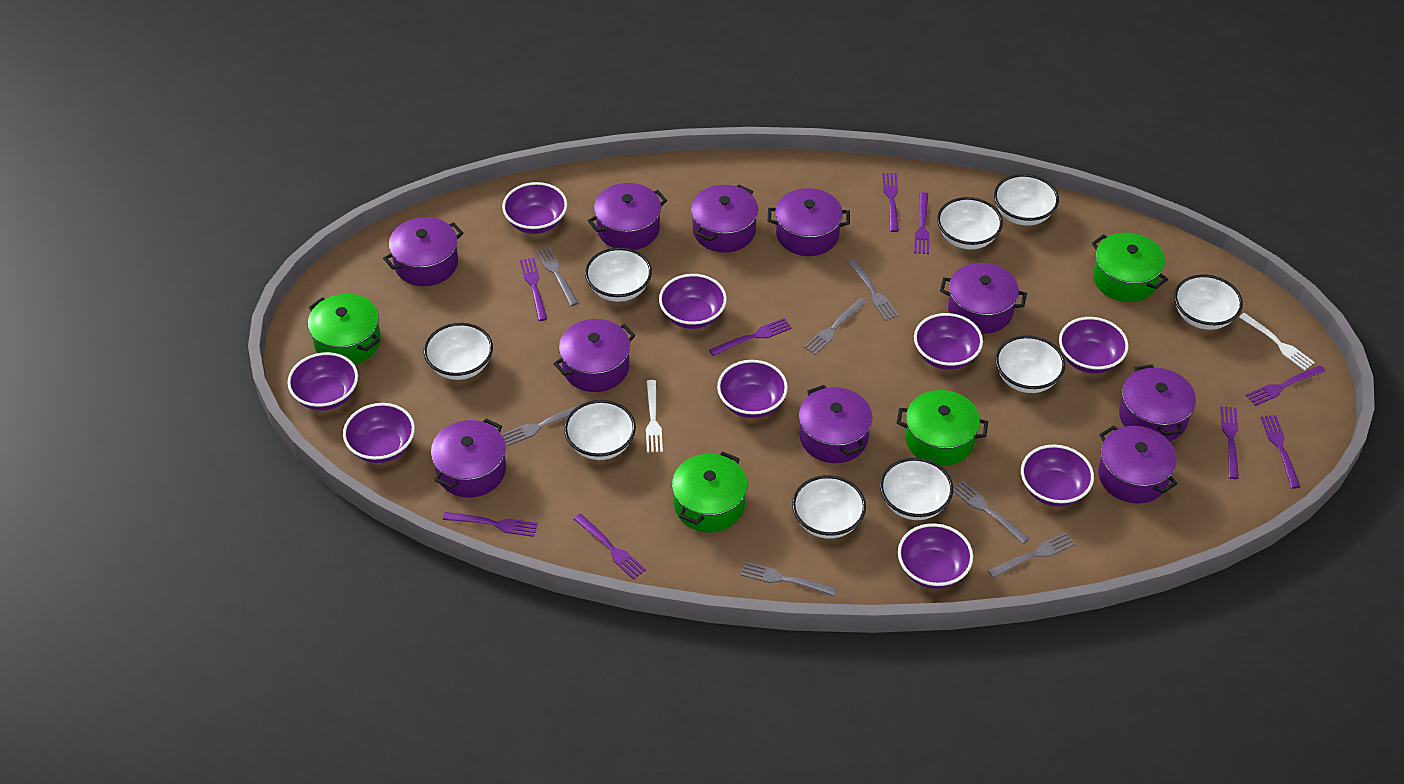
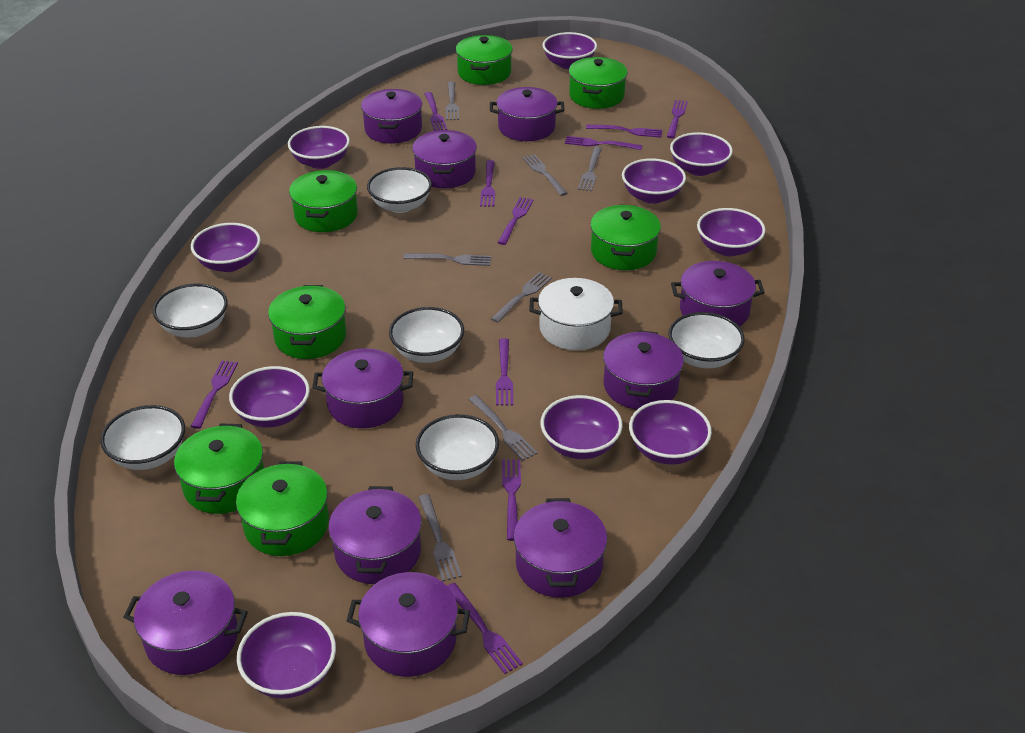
green pot: [308,294,381,365] [672,451,748,532] [897,390,988,466] [1092,232,1168,302] = 4 -> [174,423,264,514] [236,461,329,556] [268,285,346,359] [289,170,358,232] [456,35,513,85] [569,57,628,109] [590,204,661,270] = 7
purple bowl: [287,352,358,411] [343,403,415,463] [502,182,567,234] [659,274,727,329] [717,360,788,418] [898,523,973,589] [914,313,983,370] [1021,444,1094,507] [1059,317,1129,374] = 9 -> [191,223,261,272] [229,366,310,427] [237,612,336,698] [288,126,350,169] [540,395,623,459] [542,32,597,69] [622,158,686,204] [629,400,712,465] [670,132,733,176] [697,208,766,256] = 10
purple fork: [443,512,538,537] [520,258,547,321] [574,514,646,580] [709,318,792,356] [882,173,899,232] [914,192,930,254] [1220,406,1239,479] [1246,365,1325,406] [1261,415,1300,489] = 9 -> [191,360,238,429] [425,92,447,131] [448,583,523,674] [480,160,495,207] [496,338,513,406] [498,197,534,245] [502,459,521,541] [565,136,643,150] [586,124,662,138] [667,100,688,138] = 10
white bowl: [424,323,493,380] [564,400,636,460] [585,247,652,302] [792,475,866,539] [880,458,953,520] [937,197,1003,249] [994,174,1059,226] [995,335,1065,393] [1174,274,1243,330] = 9 -> [100,405,185,470] [153,283,228,337] [367,167,432,213] [389,307,464,363] [416,414,499,480] [668,312,745,368] = 6
white fork: [646,380,663,453] [1239,313,1315,371] = 2 -> none = 0
white pot: none = 0 -> [529,278,623,350] = 1

